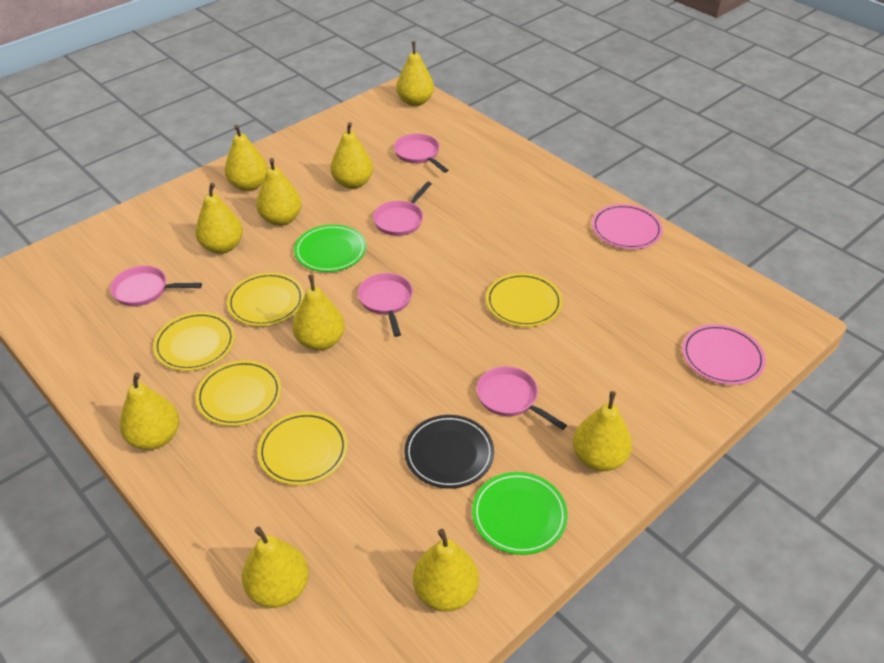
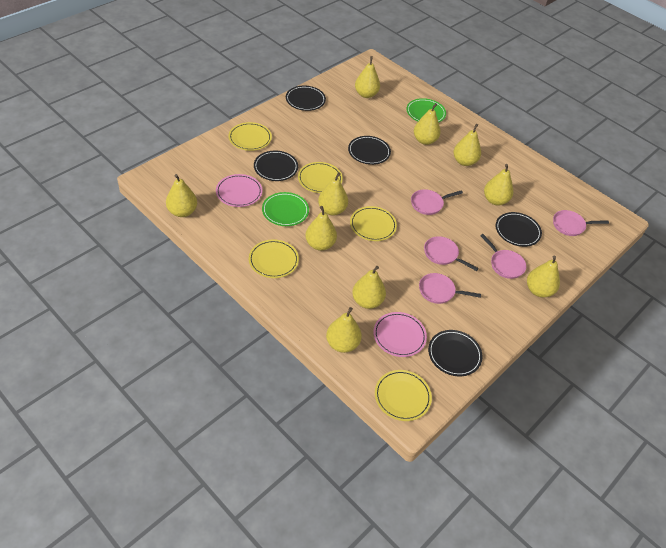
black plate: [404,415,494,488] = 1 -> [254,150,298,181] [286,86,326,111] [348,136,391,165] [428,330,483,376] [495,212,542,247] = 5

